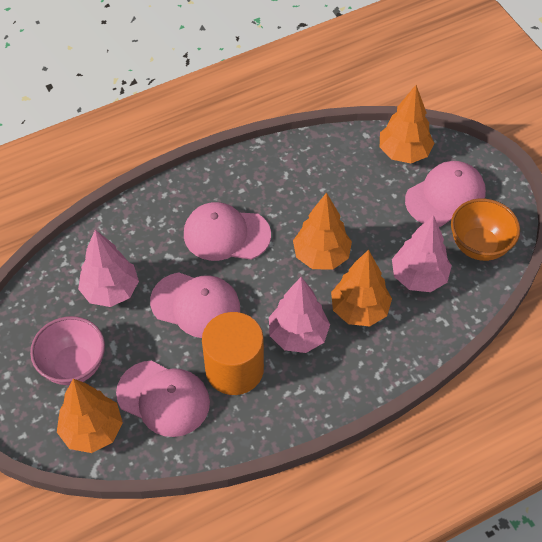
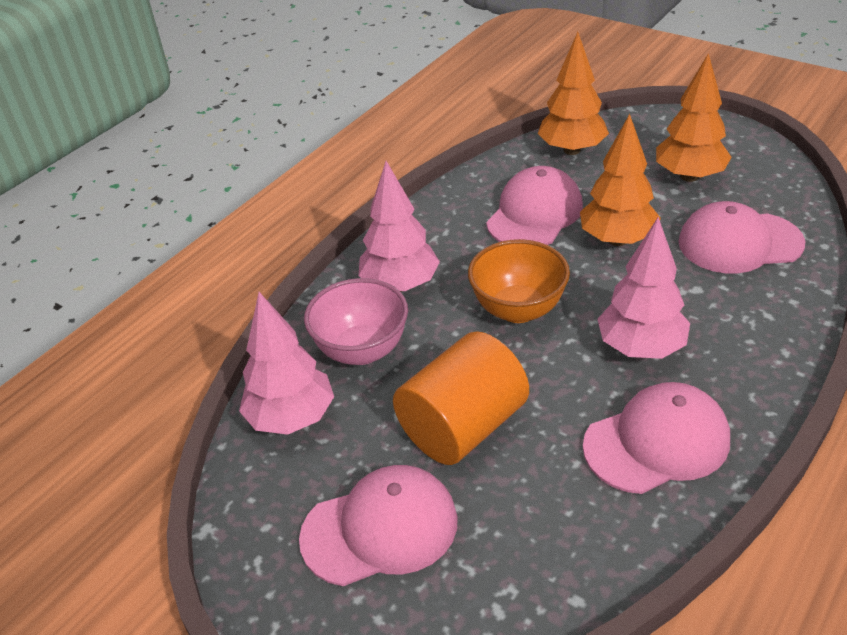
orange tree: [57,378,123,453] [293,193,352,270] [331,250,392,326] [380,85,434,163] = 4 -> [538,32,609,155] [580,114,661,246] [656,53,732,182] = 3

